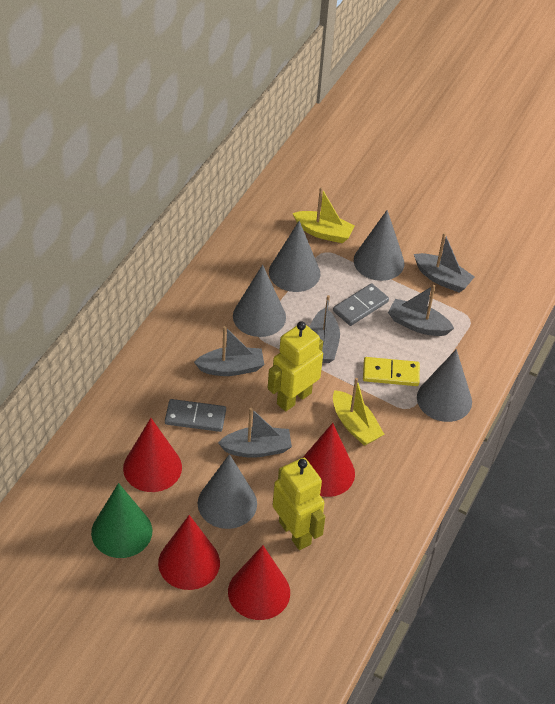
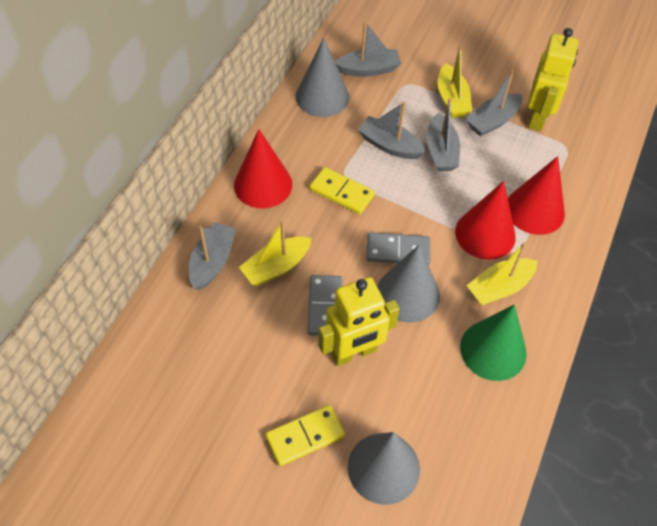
grey cone: [198,454,257,529] [233,265,286,337] [269,221,320,292] [354,210,405,281] [417,349,472,422] = 5 -> [296,38,349,117] [348,432,420,505] [377,245,440,323] = 3
red cone: [123,418,182,492] [158,515,220,590] [228,545,290,620] [303,423,355,497] = 4 -> [234,129,292,208] [455,181,516,260] [508,156,565,235] = 3
yellow boat: [293,187,355,243] [333,378,384,446] = 2 -> [239,220,312,286] [437,45,472,118] [467,242,538,305] = 3
yellow domino: [363,357,420,386] = 1 -> [266,405,345,466] [310,167,375,214] = 2

